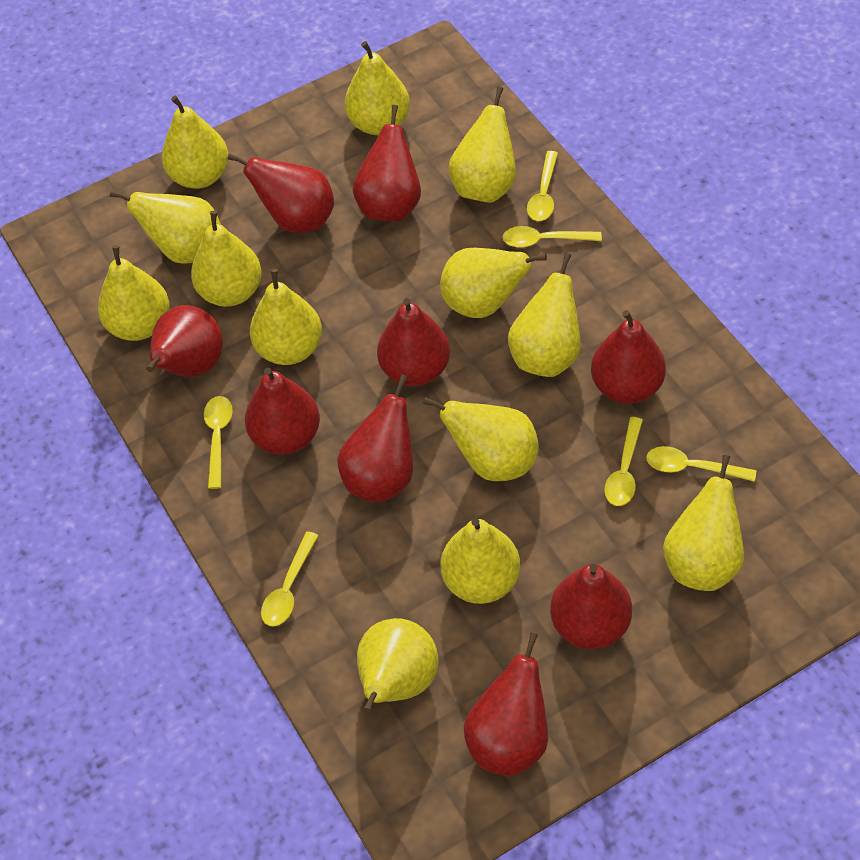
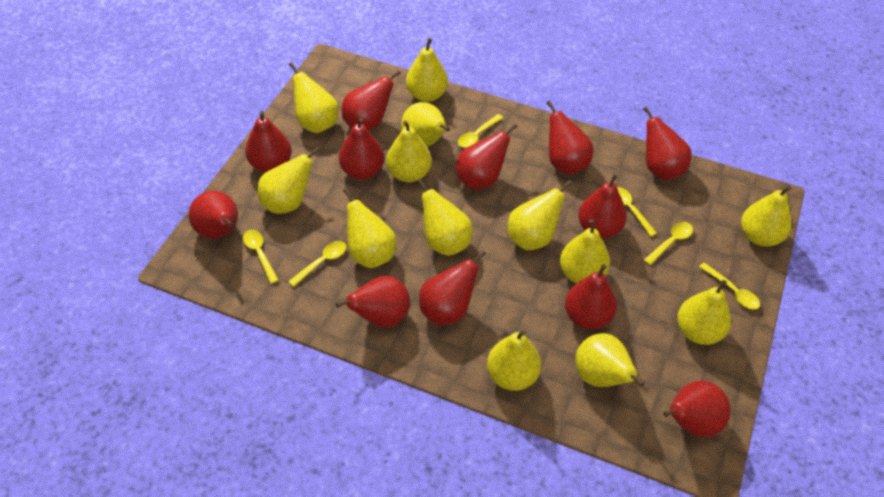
red pear: [146,305,223,377] [228,153,334,233] [245,368,320,455] [337,374,413,502] [353,105,421,222] [377,298,450,386] [464,632,548,776] [550,564,632,649] [591,310,666,404] = 9 -> [189,191,238,239] [245,111,292,172] [336,276,410,328] [339,118,385,180] [342,70,401,131] [419,250,486,325] [456,124,518,190] [547,100,594,175] [565,264,617,329] [578,173,627,238] [643,107,692,180] [663,380,731,437] = 12

